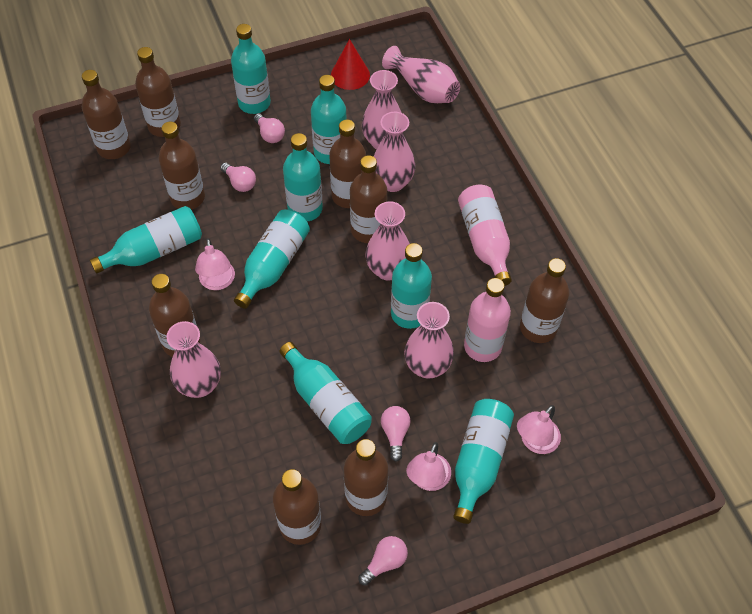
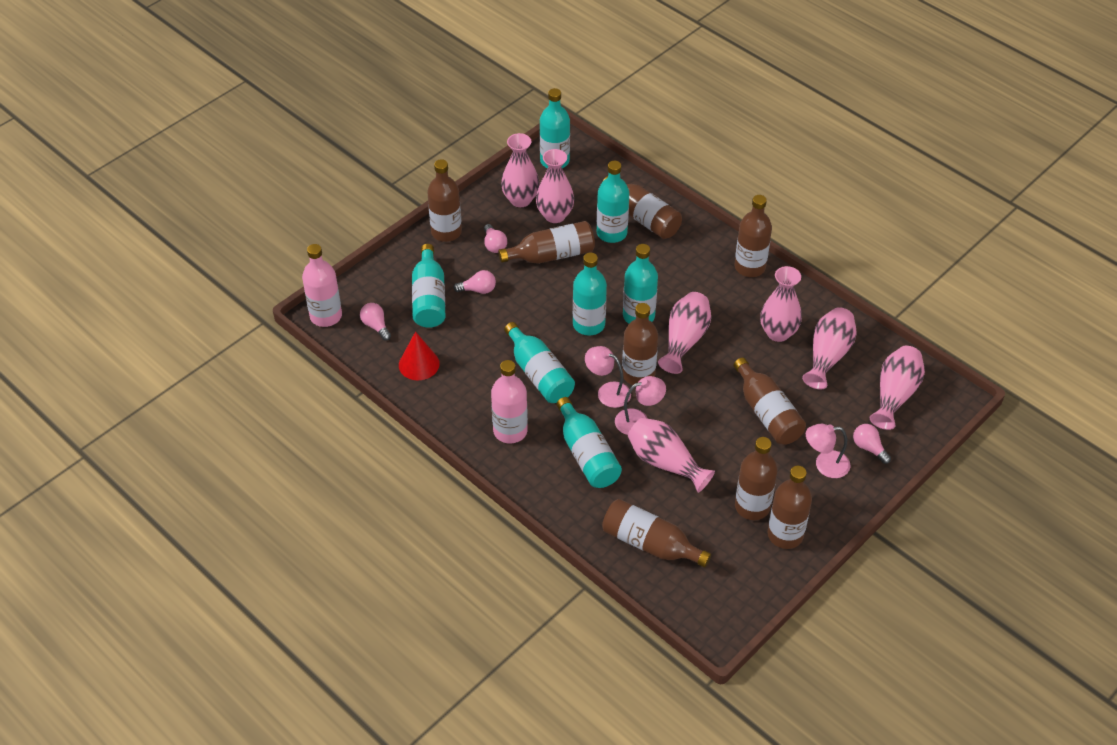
pink vase: [166,321,221,398] [362,70,402,149] [365,201,410,281] [373,112,416,192] [382,46,460,103] [404,302,454,378] = 6 -> [501,133,540,207] [536,149,574,223] [628,418,715,493] [658,292,711,374] [760,266,802,342] [802,307,857,390] [870,346,925,430] = 7
turquoise bottle: [90,206,202,274] [231,24,271,114] [234,210,310,309] [279,342,372,444] [283,133,323,221] [311,75,347,164] [391,243,432,329] [453,399,514,524] = 8 -> [412,244,446,328] [504,322,575,403] [540,88,570,168] [556,397,622,488] [573,253,607,336] [597,161,629,243] [623,244,658,324] = 7

